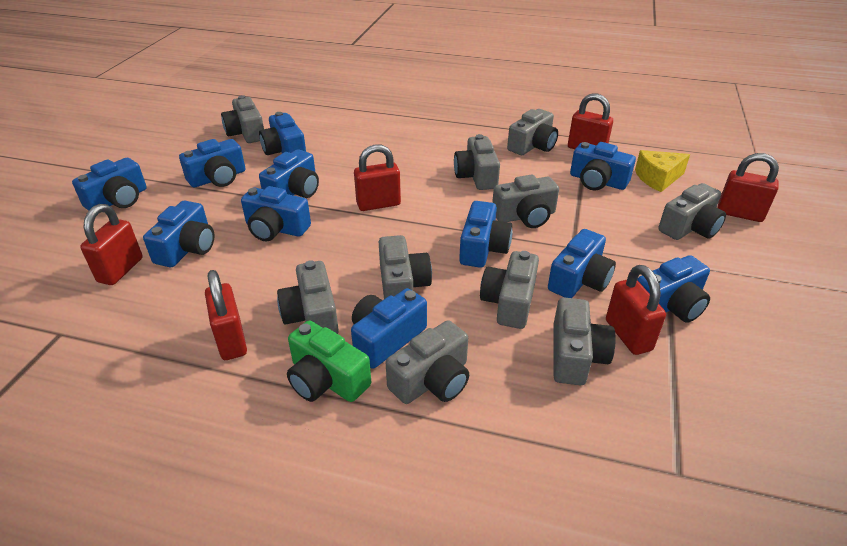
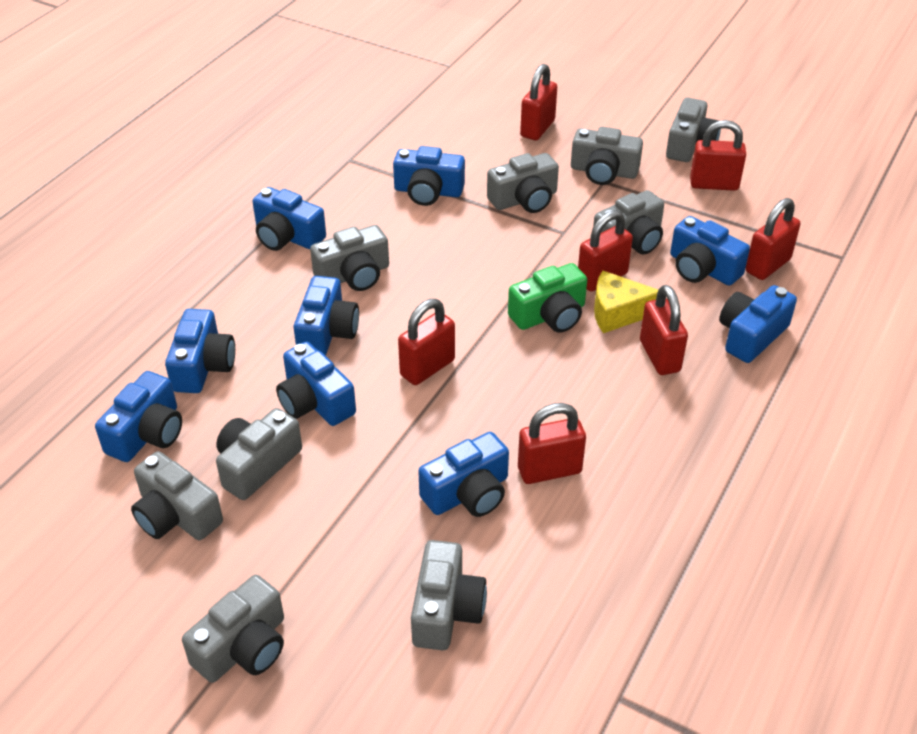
blue camera: [72,158,147,211] [143,201,214,267] [179,139,246,187] [241,186,311,242] [259,112,306,155] [259,149,319,198] [351,288,427,369] [459,201,513,268] [548,229,616,298] [570,142,636,190] [637,255,710,323] = 11 -> [95,371,182,462] [165,309,235,393] [253,187,326,251] [276,341,356,426] [294,276,359,356] [393,146,465,206] [418,432,509,517] [670,216,750,286] [719,285,797,363] = 9
grey camera: [221,95,264,143] [277,260,339,334] [379,235,432,299] [386,320,469,404] [454,134,500,190] [480,251,539,329] [492,175,559,228] [507,109,558,155] [553,297,616,385] [658,183,726,240] = 10 -> [131,451,223,540] [182,575,284,683] [216,408,302,500] [310,225,389,291] [411,540,487,650] [487,153,559,213] [571,127,643,185] [593,190,664,254] [666,98,721,162] = 9
red padlock: [80,204,143,285] [205,270,247,360] [354,144,401,211] [568,93,613,149] [606,265,666,355] [718,153,779,222] = 6 -> [398,299,455,385] [518,403,586,484] [520,64,557,140] [578,210,633,292] [640,285,688,375] [690,120,746,191] [746,198,801,280] = 7

